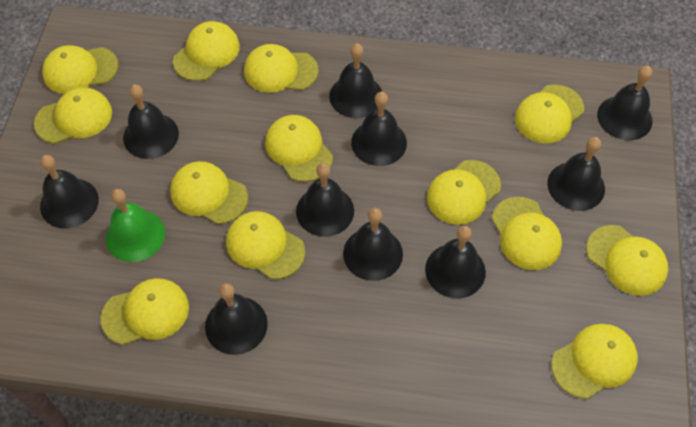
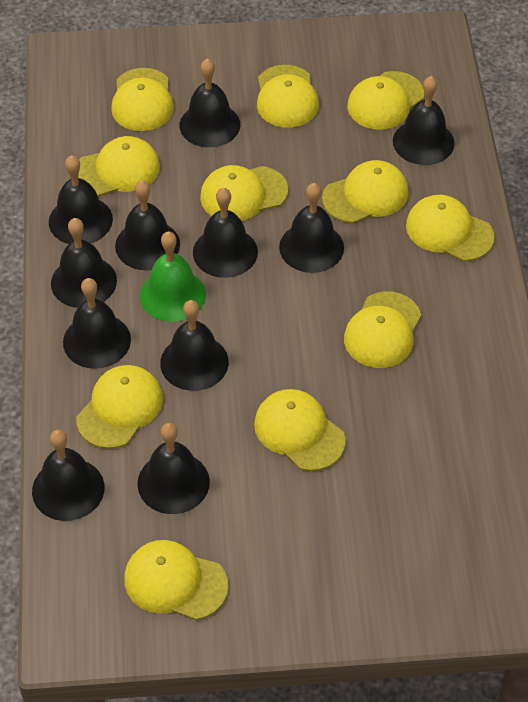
black bell: [40,155,99,229] [123,84,179,159] [205,283,268,355] [296,163,354,237] [329,43,382,118] [343,208,403,281] [351,92,407,166] [425,226,486,298] [547,137,605,211] [597,66,653,141] = 10 -> [32,430,104,521] [49,155,113,244] [51,218,117,308] [63,278,131,369] [115,180,180,270] [137,423,210,514] [160,300,229,391] [179,58,240,147] [193,188,258,278] [279,183,344,273] [393,76,454,165] = 11
yellow cap: [34,88,112,144] [42,45,118,94] [101,278,189,345] [170,161,248,224] [173,21,240,81] [226,211,305,279] [244,44,319,93] [265,115,333,182] [427,160,501,225] [492,197,562,270] [515,84,584,144] [551,324,638,399] [586,225,668,296] = 13 -> [77,365,163,449] [78,136,160,196] [111,68,174,131] [124,540,228,620] [200,165,288,221] [254,389,346,471] [257,65,319,128] [322,160,408,223] [344,291,421,368] [347,71,424,130] [406,195,494,261] = 11

